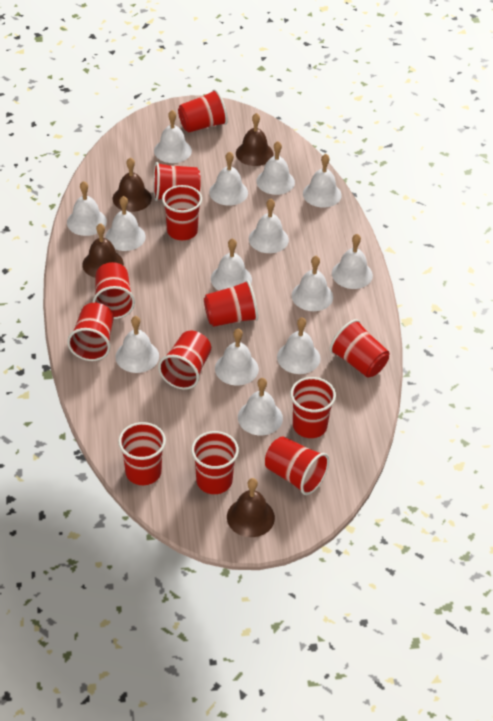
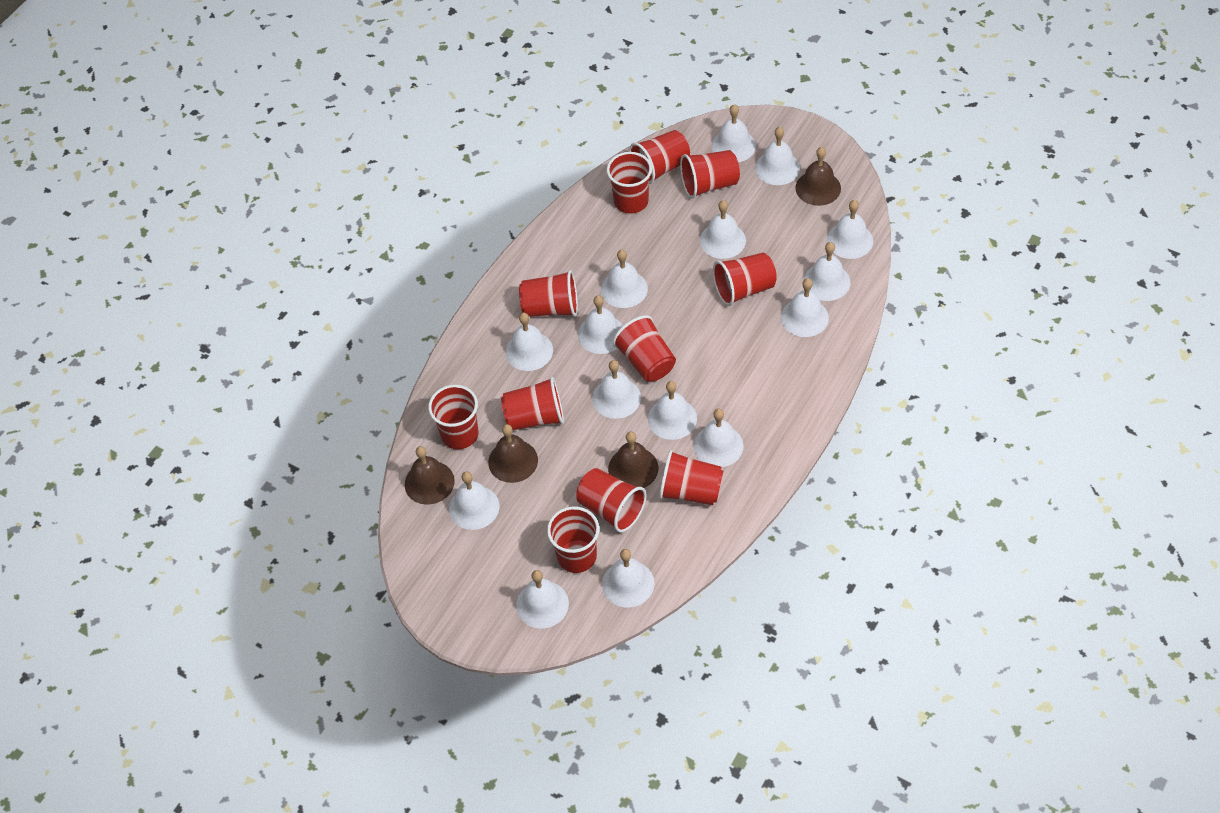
red cup: [67,303,114,361] [93,262,135,319] [118,422,166,485] [153,162,201,201] [158,331,211,390] [162,185,202,240] [178,89,228,133] [191,431,239,494] [204,280,258,327] [265,436,329,495] [290,377,336,438] [330,319,389,378] = 12 -> [428,385,479,449] [501,377,564,430] [519,270,578,317] [547,506,599,573] [576,468,647,533] [607,152,652,214] [613,315,676,382] [629,130,690,184] [659,450,723,505] [680,150,740,198] [713,252,777,306] = 11
white bell: [67,181,107,236] [105,196,146,251] [115,316,159,373] [154,110,192,163] [209,152,248,206] [211,238,252,291] [215,328,259,385] [238,378,283,435] [249,199,289,253] [256,141,295,195] [277,317,321,374] [292,256,333,311] [303,154,342,208] [332,234,373,289] = 14 -> [449,471,499,530] [506,313,553,371] [516,570,569,629] [578,295,623,354] [592,360,641,419] [601,250,648,308] [602,549,655,608] [648,381,697,440] [693,409,744,467] [700,200,746,259] [712,104,756,162] [755,127,800,185] [781,278,829,337] [803,242,850,301] [827,200,873,259] = 15

